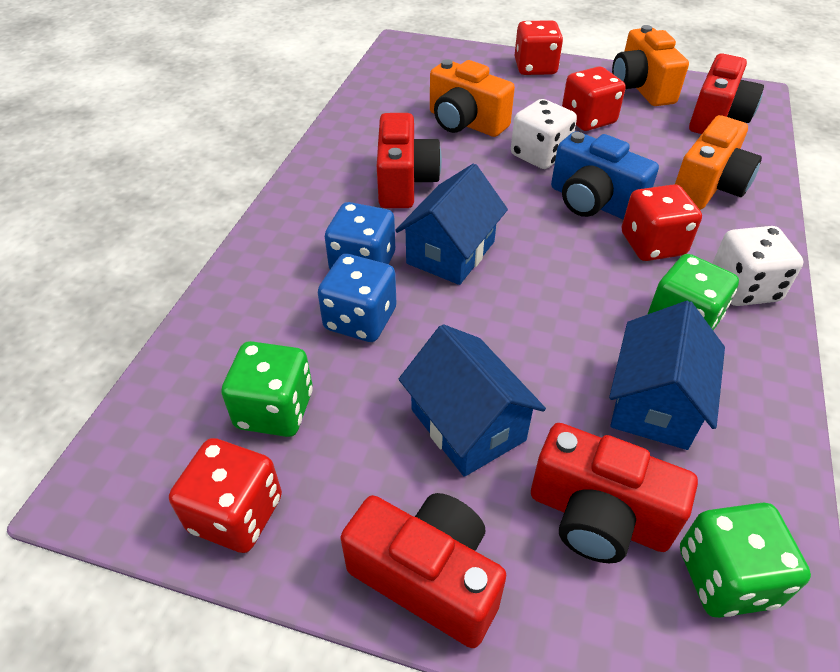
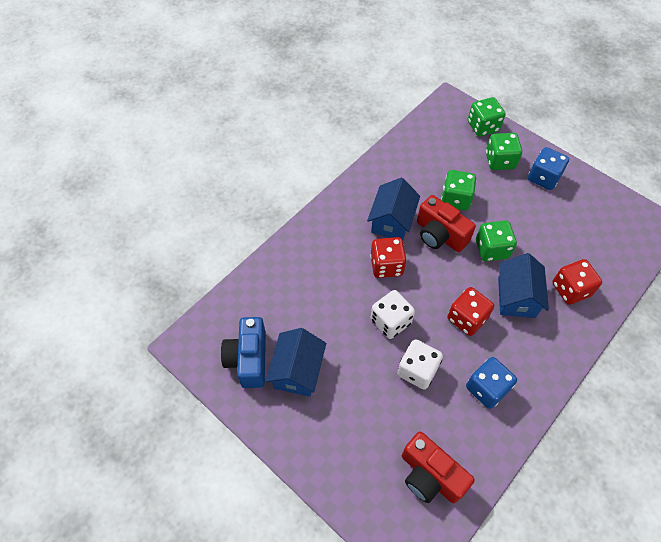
green dice: [221,341,313,437] [647,254,739,330] [680,503,811,618] = 3 -> [441,170,476,210] [468,97,506,137] [476,220,517,262] [486,133,522,170] = 4
orange camera: [430,59,515,137] [612,25,689,106] [675,115,762,210] = 3 -> none = 0
red camera: [341,493,506,648] [377,113,442,208] [531,423,698,563] [689,53,764,134] = 4 -> [402,432,475,503] [417,195,476,252] = 2
red dice: [169,438,282,553] [515,20,563,75] [562,66,626,131] [622,184,702,261] = 4 -> [370,237,407,278] [447,287,494,336] [552,259,602,305] = 3

